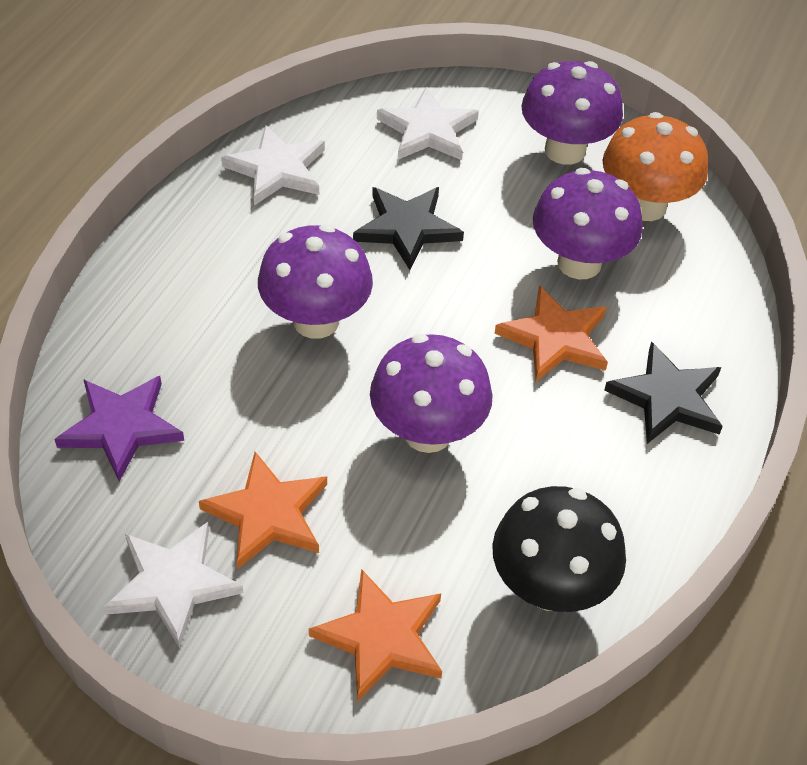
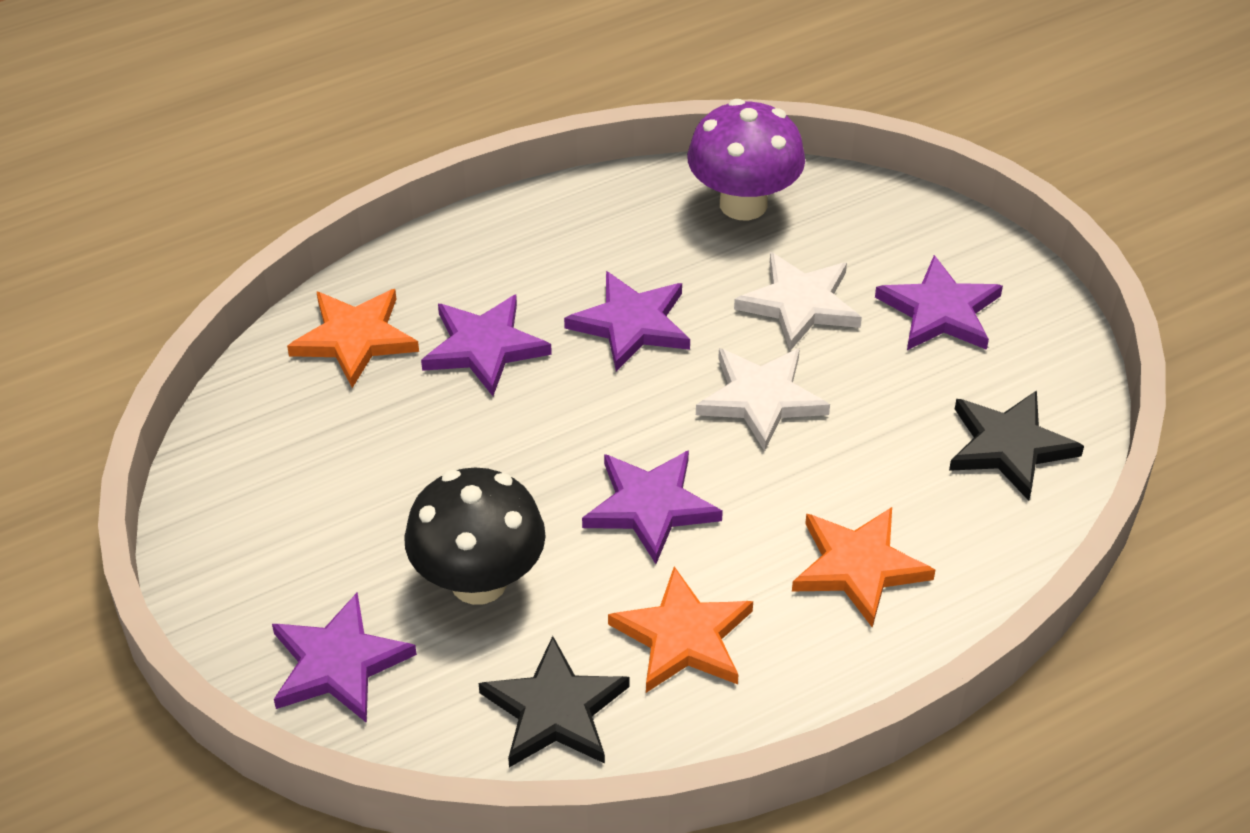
orange mushroom: [602,112,708,221] = 1 -> none = 0
purple mushroom: [258,224,373,339] [370,334,493,453] [522,61,623,165] [533,168,643,279] = 4 -> [687,99,805,220] = 1
purple star: [54,376,184,481] = 1 -> [272,592,417,723] [421,294,552,396] [564,271,690,372] [582,450,723,564] [875,255,1003,350] = 5
white star: [103,522,243,648] [221,124,325,206] [377,86,479,160] = 3 -> [696,348,830,451] [734,252,862,351] = 2

